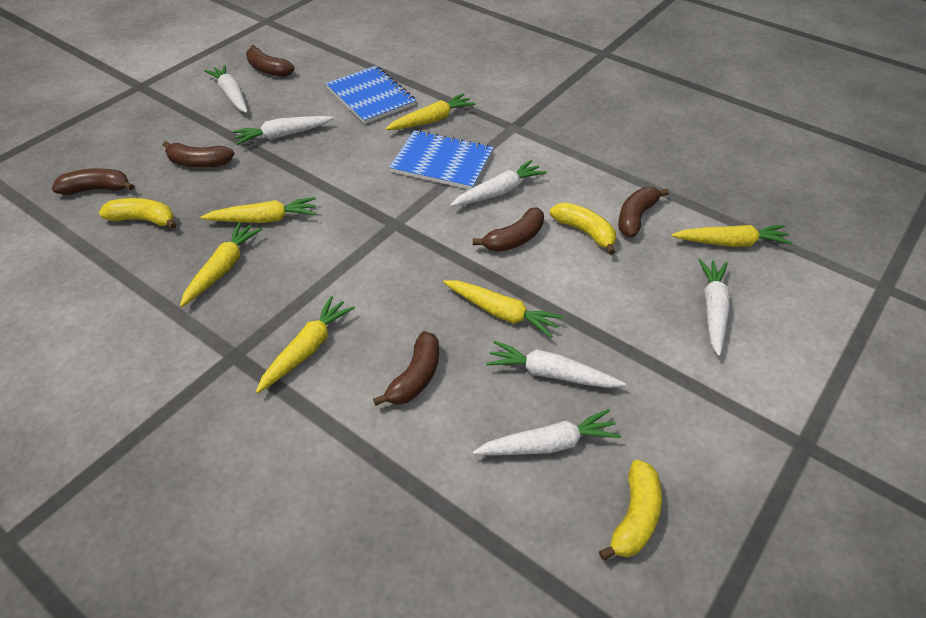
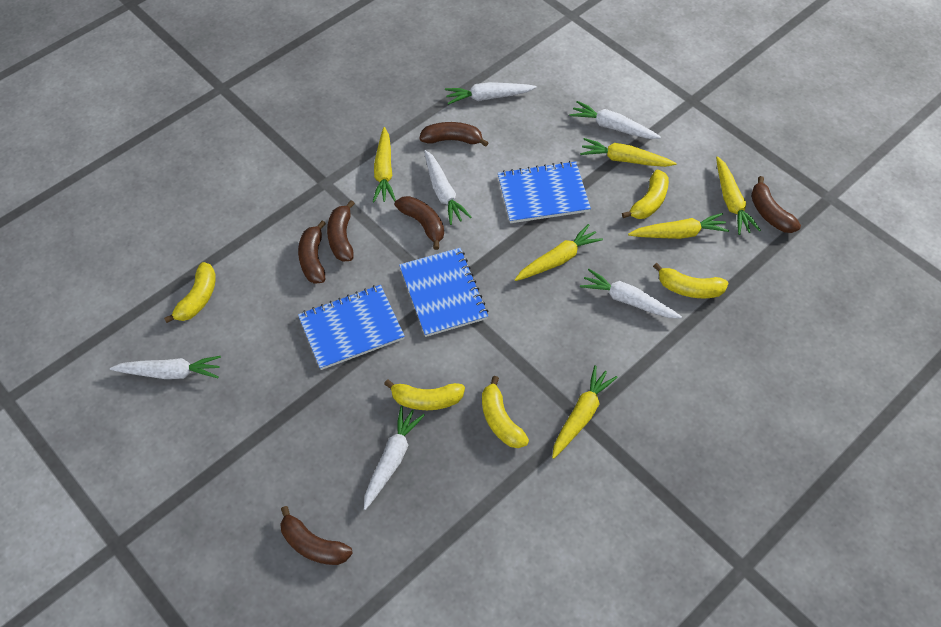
blue notebook: [326,66,416,124] [389,130,494,190] = 2 -> [298,285,405,370] [399,248,488,337] [498,161,591,223] = 3
yellow banana: [99,198,176,229] [550,202,616,255] [599,460,662,561] = 3 -> [164,262,216,323] [384,379,465,410] [482,376,529,448] [622,169,669,219] [653,263,729,298] = 5

